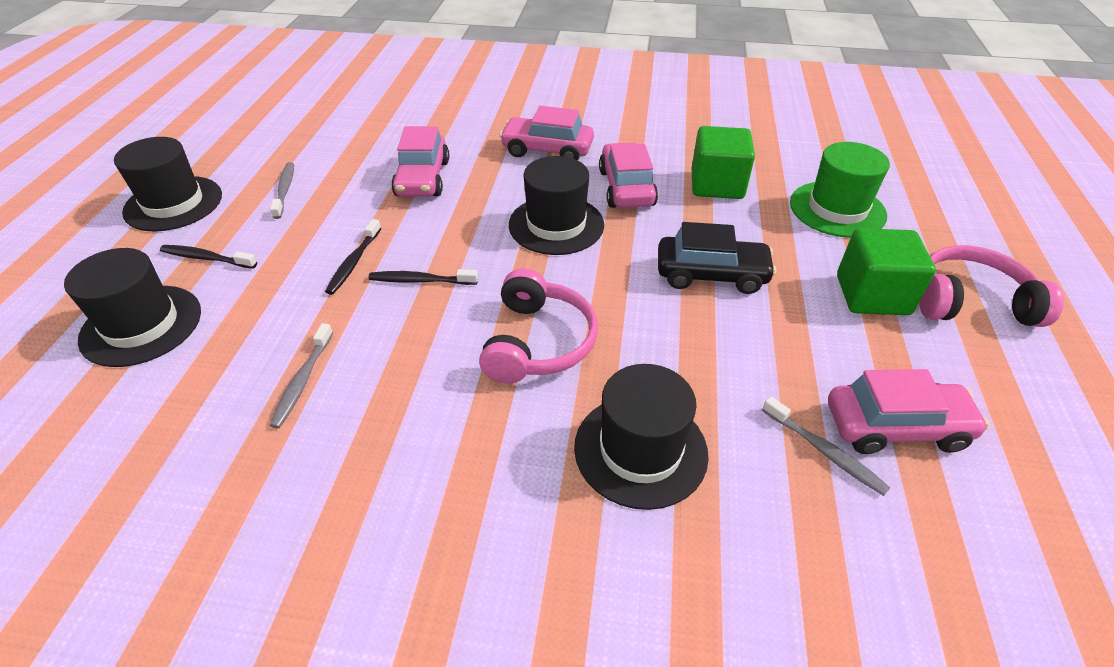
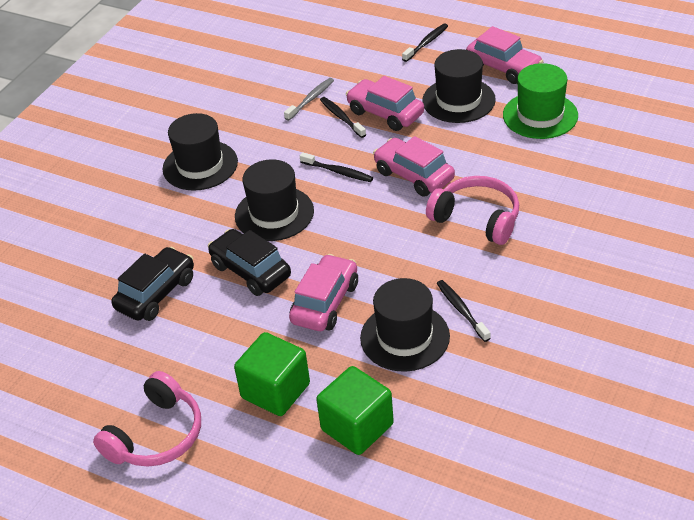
black car: [658,222,777,294] = 1 -> [111,247,194,321] [208,229,291,296] = 2
black toothbrush: [160,245,257,269] [325,219,381,295] [368,269,478,285] = 3 -> [300,152,373,182] [320,97,366,138] [402,24,448,62] [437,280,491,342] = 4
grey toothbrush: [269,323,333,429] [270,162,294,219] [762,396,890,496] = 3 -> [284,78,334,121] = 1

